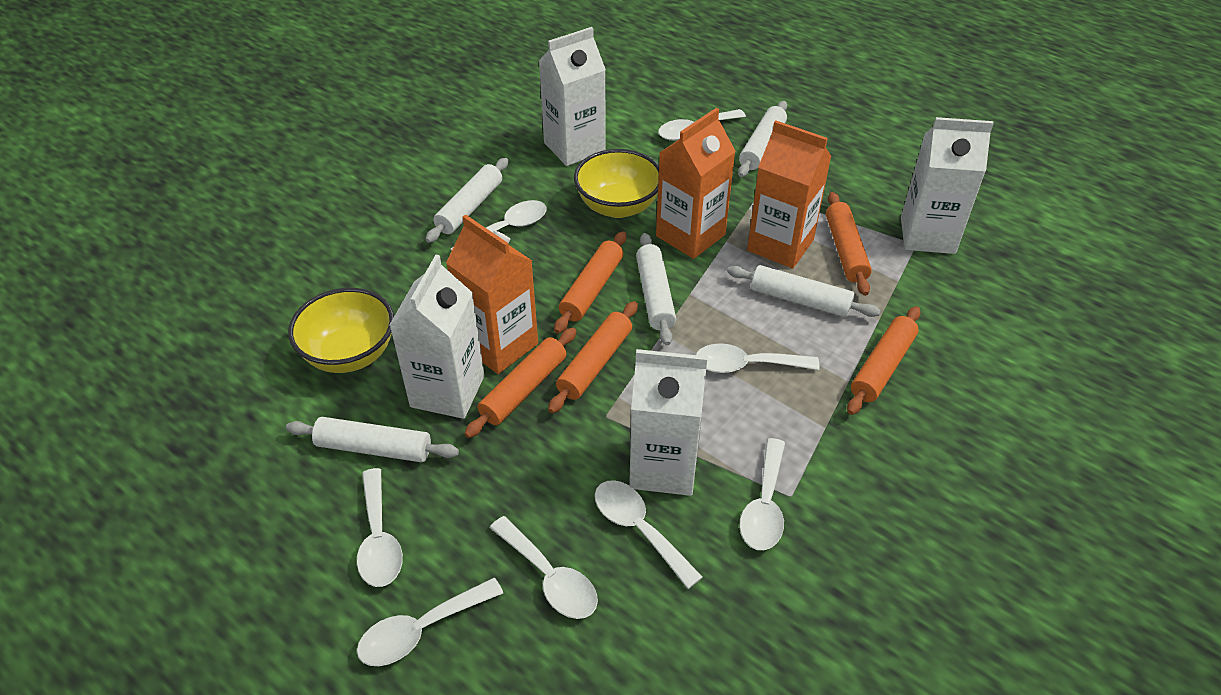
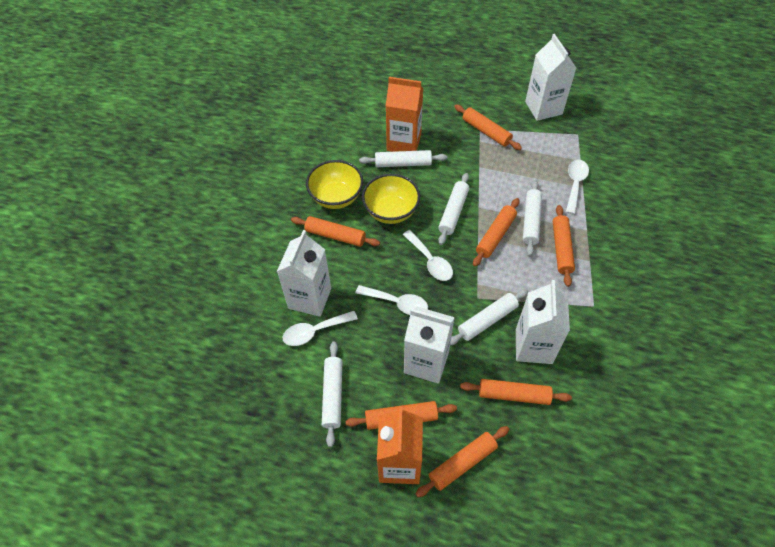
orange carton: [446,215,538,374] [656,108,736,259] [747,120,832,269] = 3 -> [377,406,423,484] [386,77,423,152] = 2
orange rolling pin: [464,328,577,438] [548,301,638,413] [554,231,626,334] [826,192,872,296] [847,306,921,415] = 5 -> [291,216,380,247] [345,401,457,430] [415,426,509,497] [454,105,522,150] [460,379,572,405] [473,198,519,267] [553,205,575,287] = 7
white spoon: [357,468,403,587] [357,578,503,666] [451,200,547,251] [490,516,598,619] [595,480,703,589] [658,109,746,141] [696,343,820,373] [739,438,785,550] = 8 -> [283,311,358,346] [355,285,428,315] [403,230,453,281] [566,160,589,214] = 4

